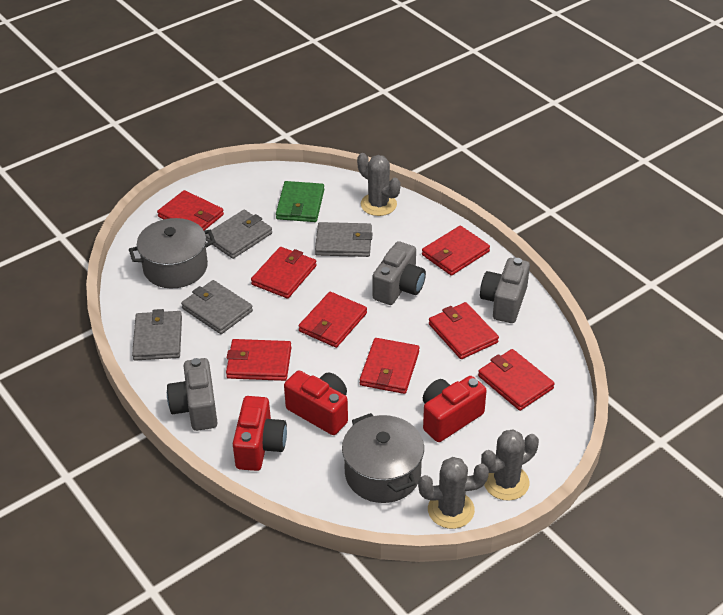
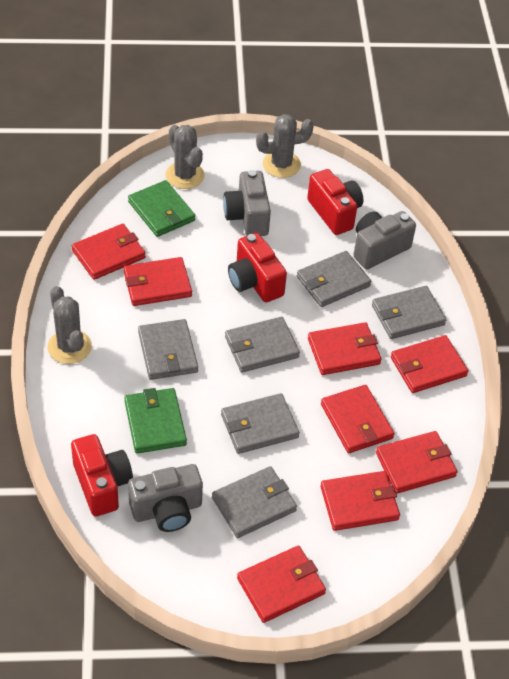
green wallet: [276,181,324,222] = 1 -> [124,388,187,454] [128,180,195,237] = 2
grey pot: [129,218,216,288] [342,413,424,503] = 2 -> none = 0
grey wallet: [132,309,182,361] [181,280,253,334] [206,210,272,259] [315,222,373,257] = 4 -> [138,319,198,380] [212,466,297,538] [221,393,299,454] [225,317,300,372] [297,251,371,307] [372,286,446,339] = 6

